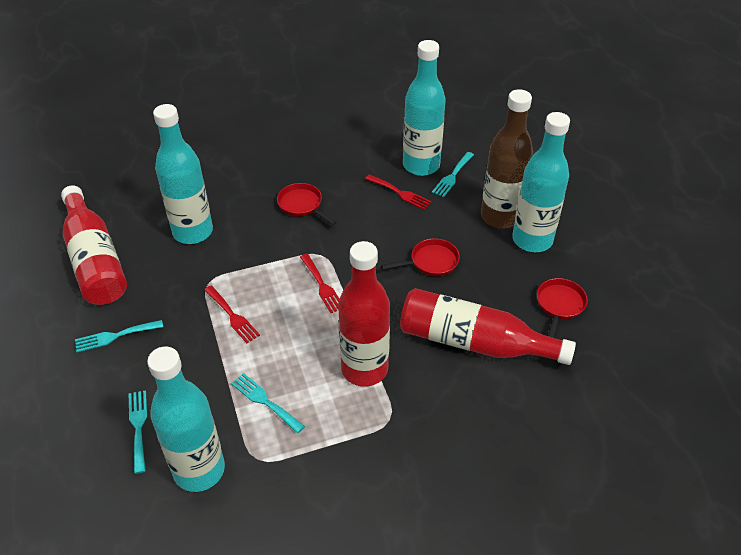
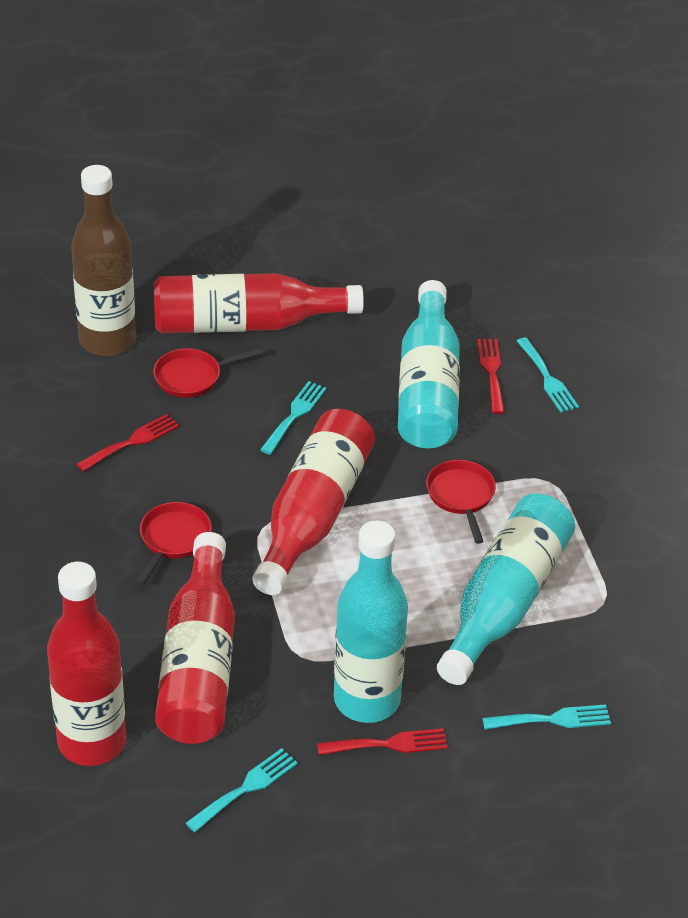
red bottle: [61,185,127,305] [338,241,390,387] [400,288,576,365] = 3 -> [47,562,126,766] [154,273,364,334] [155,532,235,744] [252,409,375,595] = 4
turquoise bottle: [147,347,225,492] [153,104,213,244] [403,40,446,176] [512,112,570,252] = 4 -> [334,521,408,723] [398,280,460,449] [437,494,575,685] = 3

